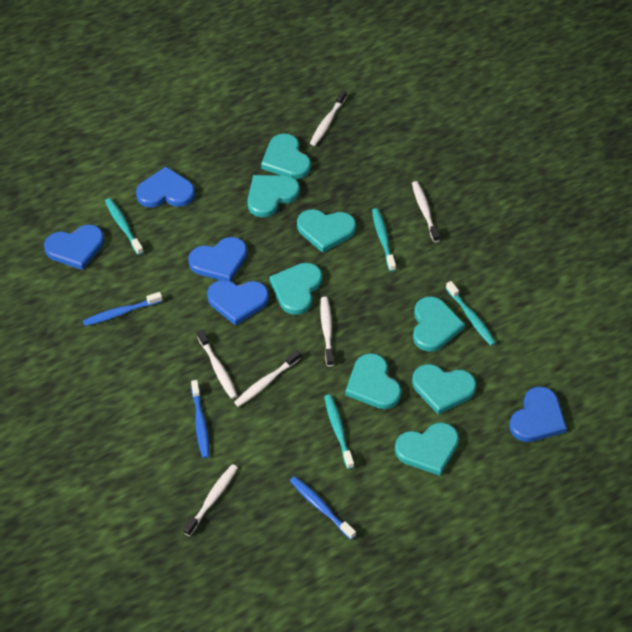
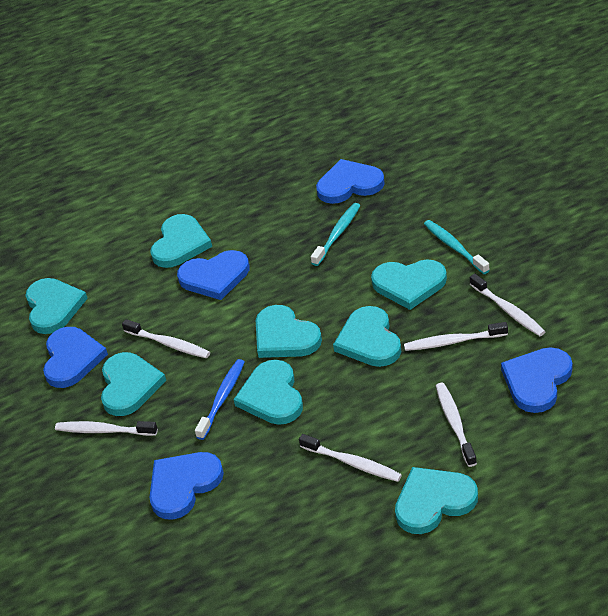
blue toothbrush: [83,292,162,326] [191,380,210,458] [290,476,356,540] = 3 -> [195,359,245,440] = 1
turquoise toothbrush: [105,198,143,255] [325,395,354,469] [372,208,396,272] [446,281,496,346] = 4 -> [311,203,361,266] [424,220,490,274] = 2

